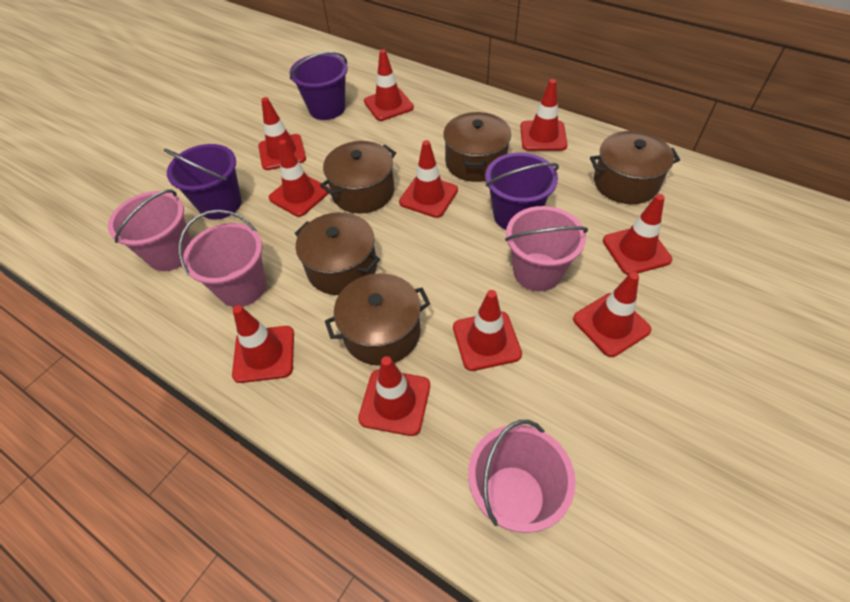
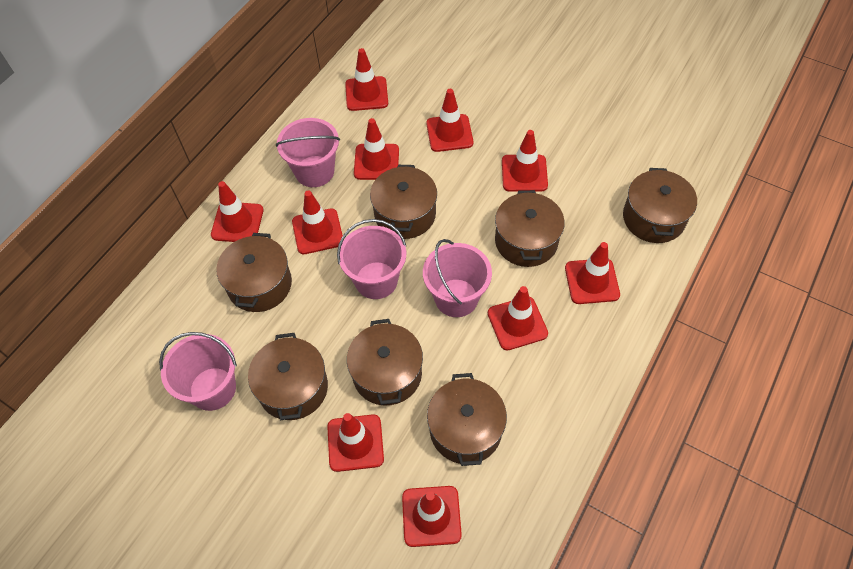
brown pot: [294,212,380,295] [320,141,396,214] [325,273,430,366] [443,112,511,182] [590,131,680,204] = 5 -> [216,233,292,312] [248,333,328,420] [347,319,423,406] [370,165,437,239] [427,373,507,466] [495,190,565,267] [623,168,697,243] = 7
purple bucket: [164,144,242,220] [290,52,348,120] [485,153,559,230] = 3 -> none = 0

